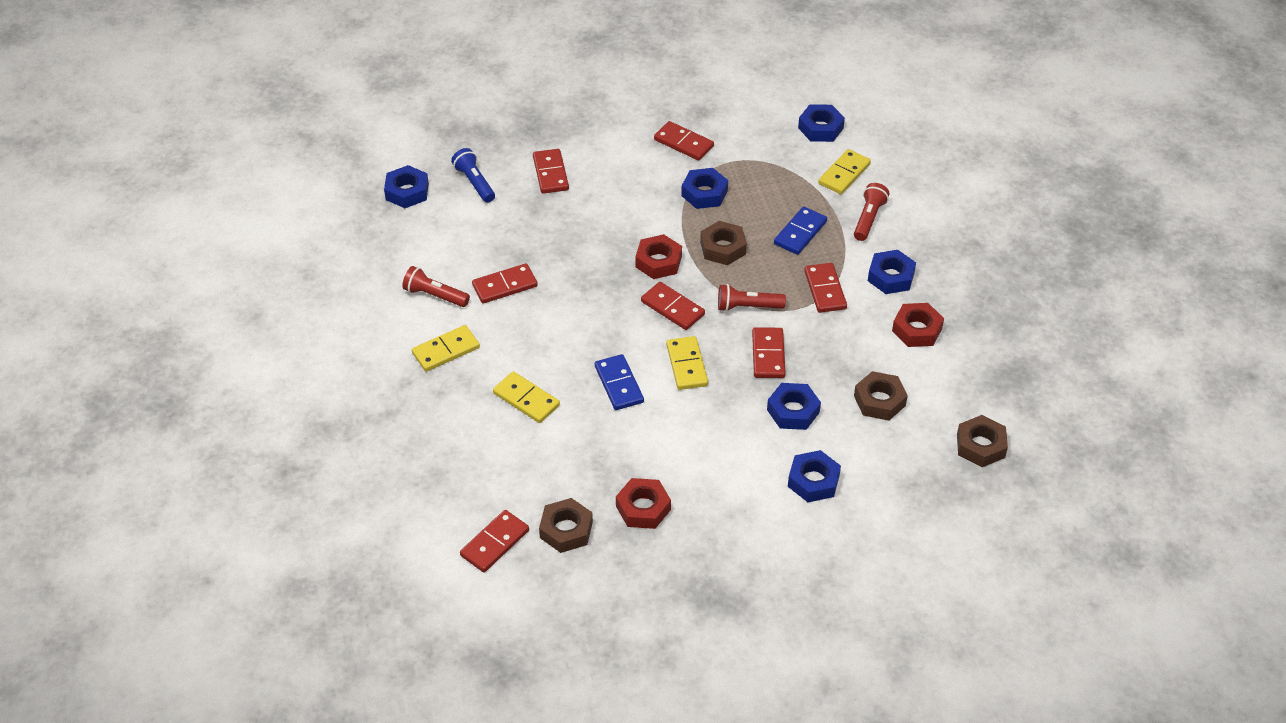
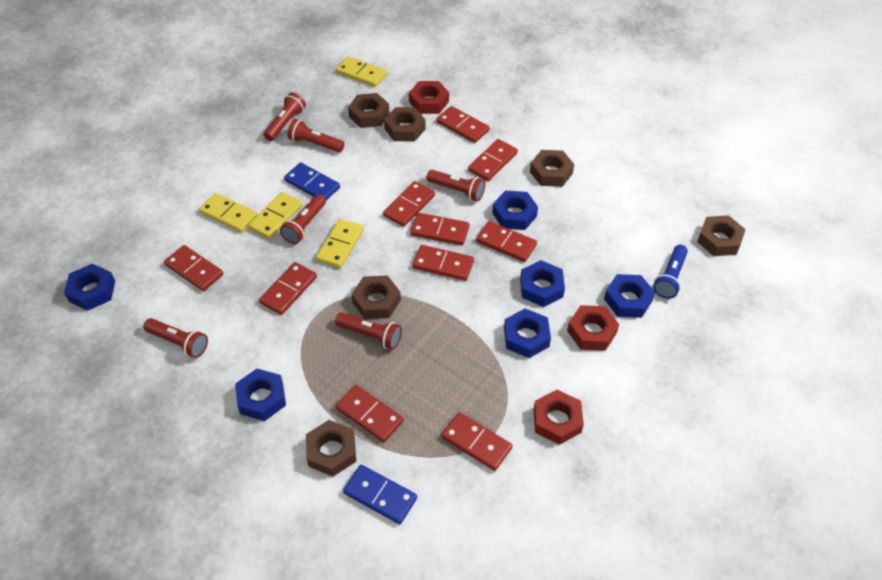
brown nut: [539,498,593,553] [700,221,747,265] [854,371,908,421] [957,415,1008,467] = 4 -> [306,420,356,477] [348,93,389,128] [351,275,401,319] [384,107,426,142] [530,150,574,187] [697,215,746,256] = 6
red domino: [460,510,529,572] [472,263,538,304] [533,149,569,194] [641,282,705,330] [654,121,714,161] [752,327,786,378] [804,263,847,313] = 7 -> [164,245,223,291] [259,262,317,315] [336,385,404,442] [383,181,435,227] [410,213,470,246] [413,245,474,281] [436,106,490,143] [441,412,513,471] [468,139,518,181] [476,221,537,262] = 10
red flashlight: [402,266,470,307] [718,284,786,312] [854,183,889,241] = 3 -> [143,318,208,358] [264,93,306,141] [280,194,326,244] [287,119,344,152] [335,312,402,350] [427,170,485,201] = 6

